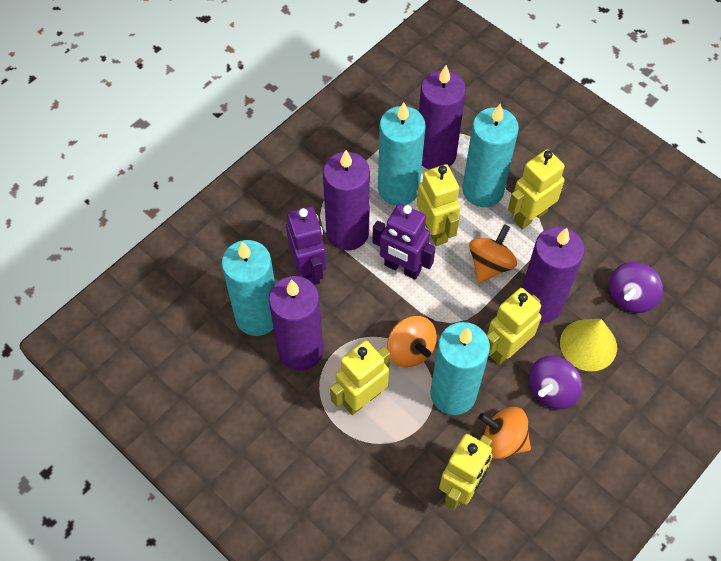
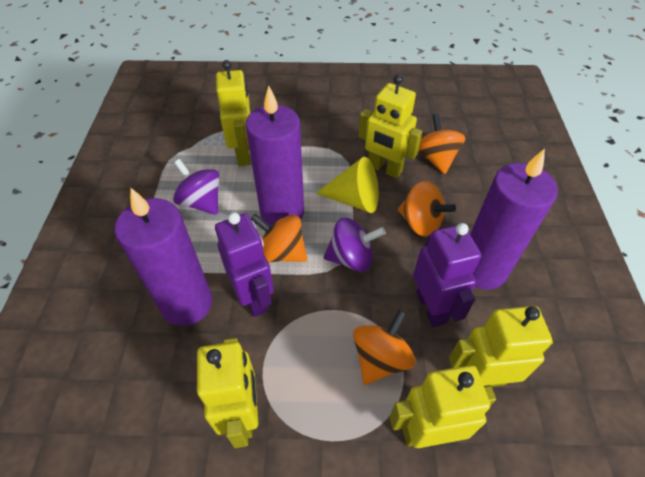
orange spinning top: [387,316,437,367] [469,224,517,284] [479,407,531,459] = 3 -> [251,213,307,262] [353,309,416,385] [398,181,456,237] [418,113,466,174] = 4
purple candle: [269,276,323,371] [323,150,370,251] [419,65,466,169] [522,227,585,323] = 4 -> [115,188,212,326] [245,86,304,226] [470,148,557,290] = 3
turquoise candle: [222,240,275,336] [378,102,426,206] [430,322,490,415] [462,104,519,207] = 4 -> none = 0

